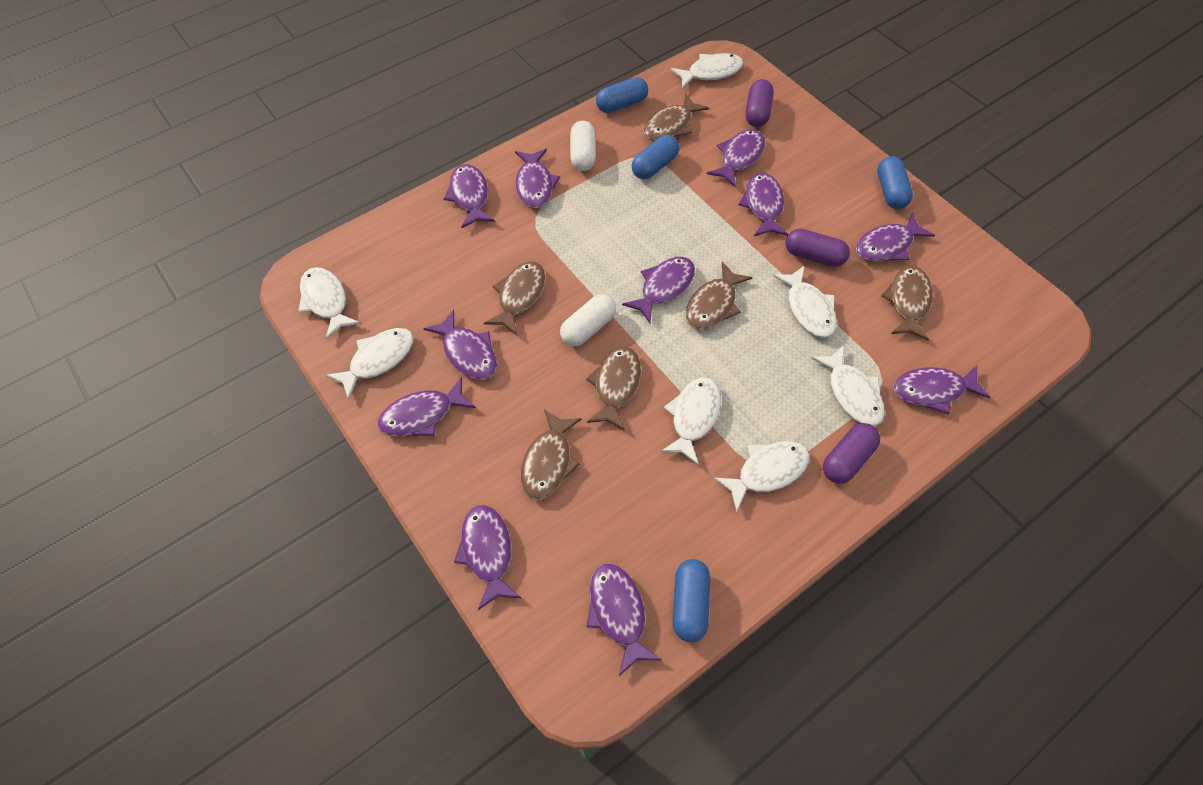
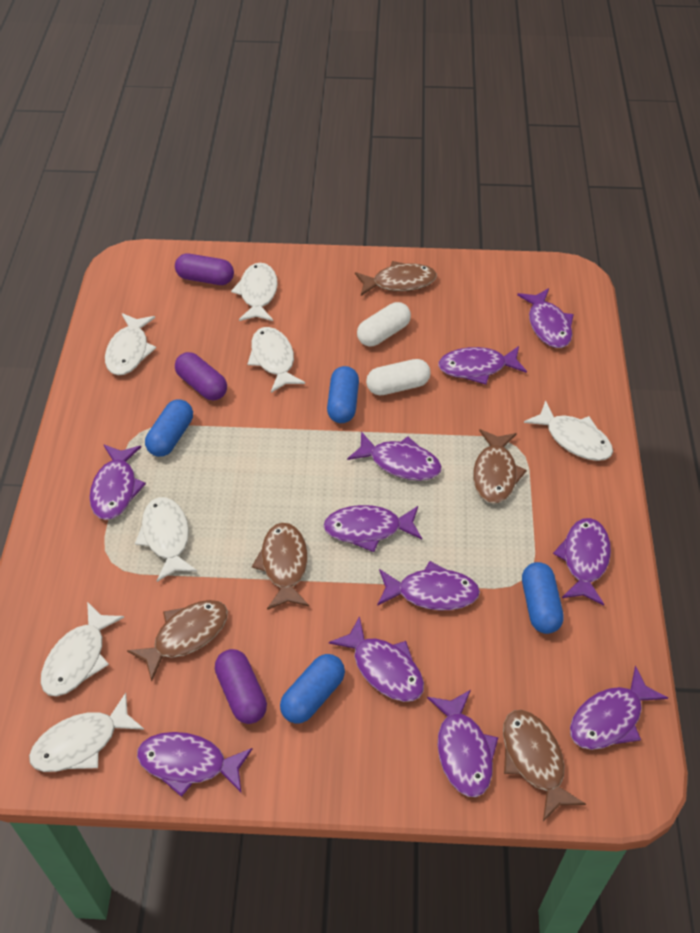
brown fish: [484,261,546,335] [520,409,581,500] [586,346,641,431] [643,93,709,141] [686,262,753,330] [881,266,933,341] = 6 -> [127,600,228,681] [252,523,309,610] [355,261,437,296] [473,429,527,504] [503,710,586,821] = 5

